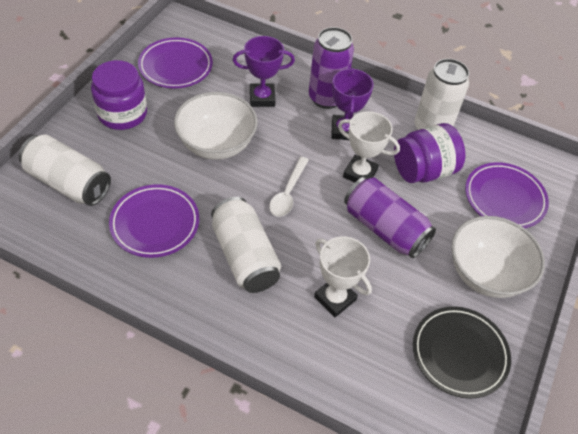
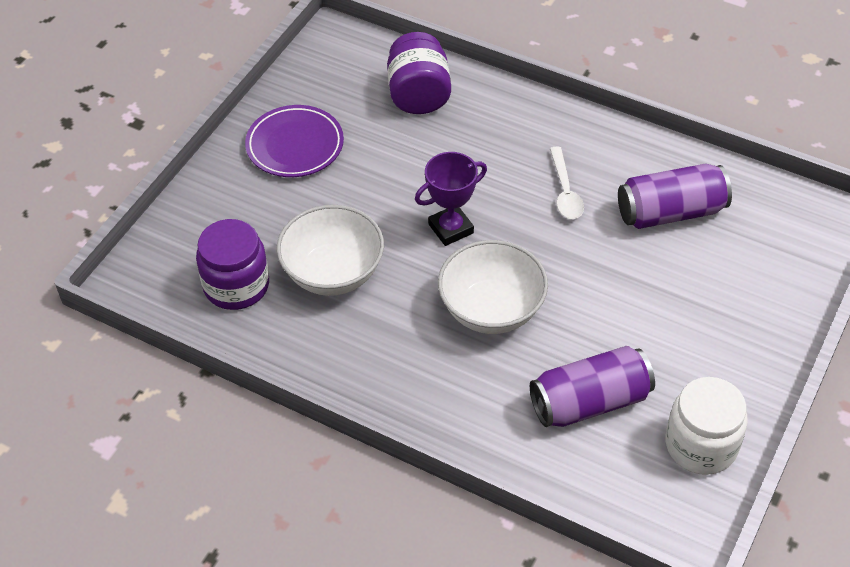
black plate: [413,306,511,399] = 1 -> none = 0
purple plate: [109,184,199,258] [138,37,213,88] [465,162,549,228] = 3 -> [245,105,344,177] = 1
purple trophy: [233,36,295,107] [331,68,374,140] = 2 -> [415,152,487,246] = 1
white can: [19,134,111,206] [211,197,281,293] [414,59,469,130] = 3 -> none = 0
white jar: none = 0 -> [665,377,748,475] = 1
white trophy: [314,236,372,317] [338,111,400,182] = 2 -> none = 0

